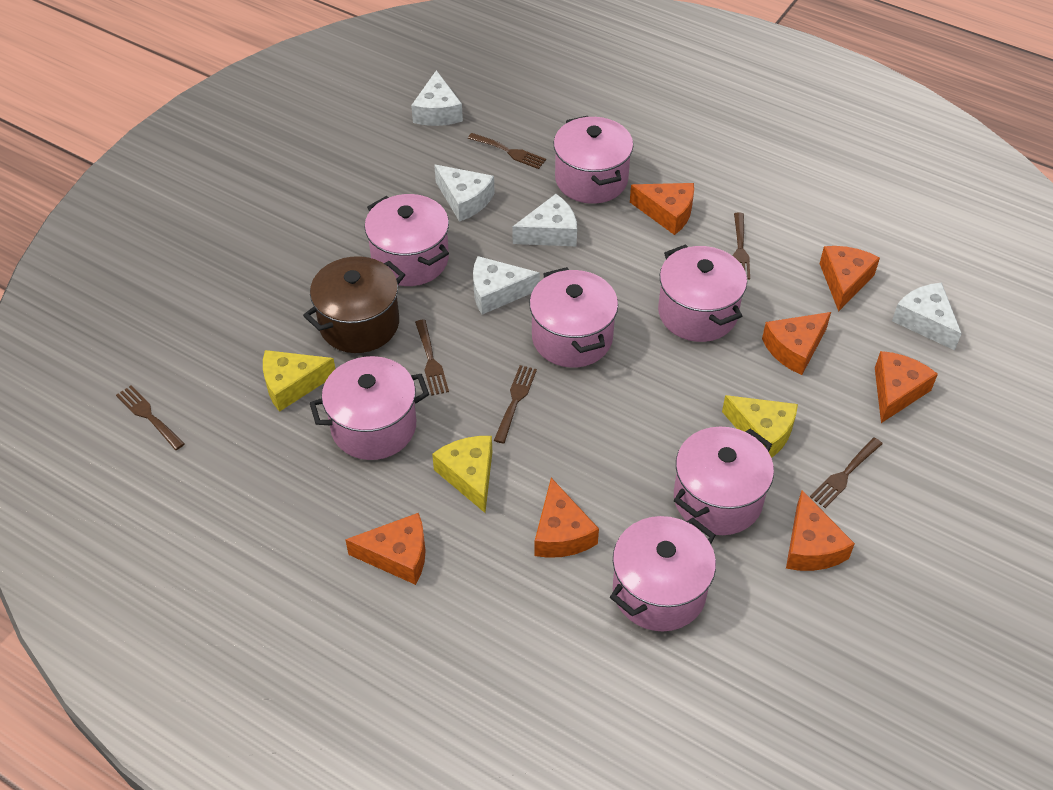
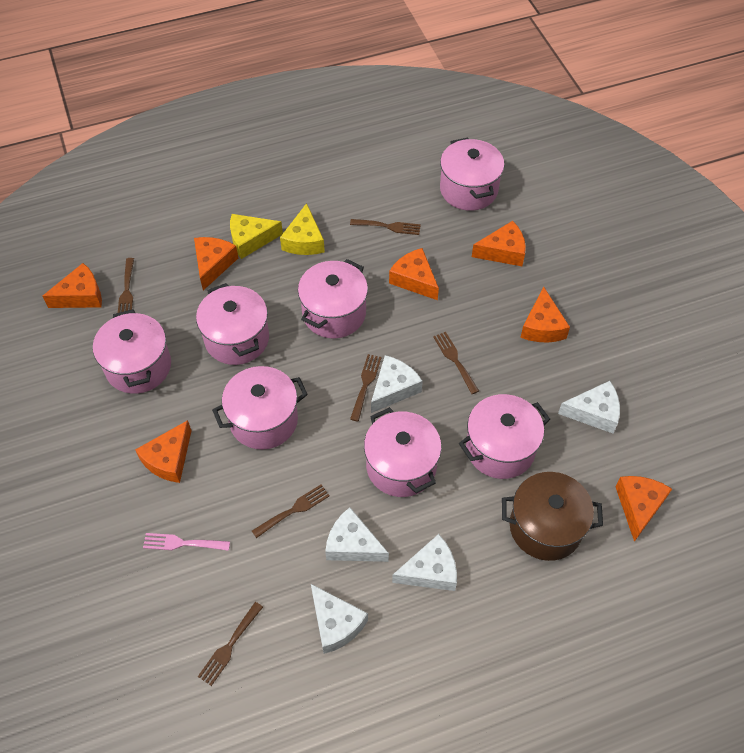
pink fork: none = 0 -> [143,533,230,551] = 1
yellow cheese: [263,350,335,412] [432,436,492,513] [722,395,798,458] = 3 -> [230,214,283,259] [280,203,325,255] = 2

